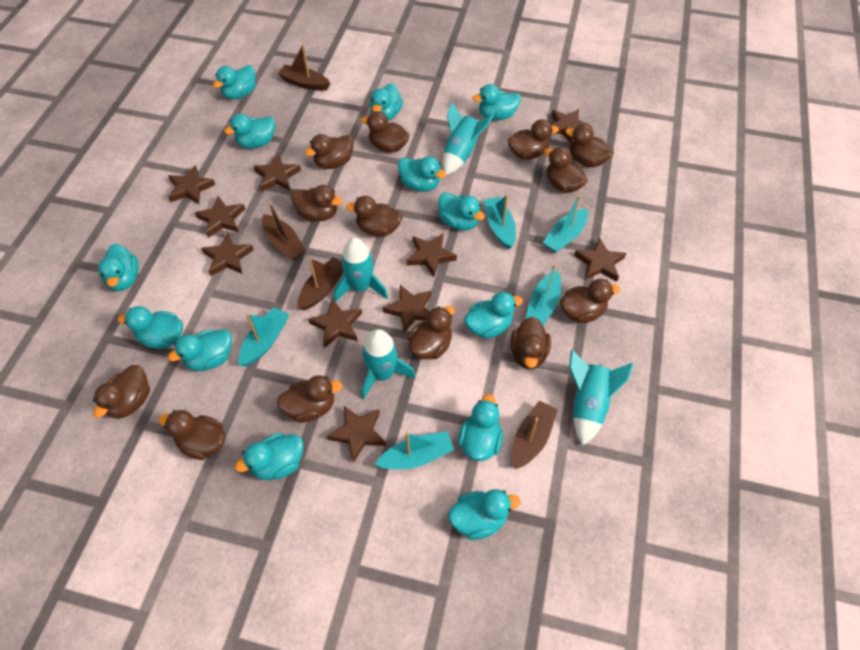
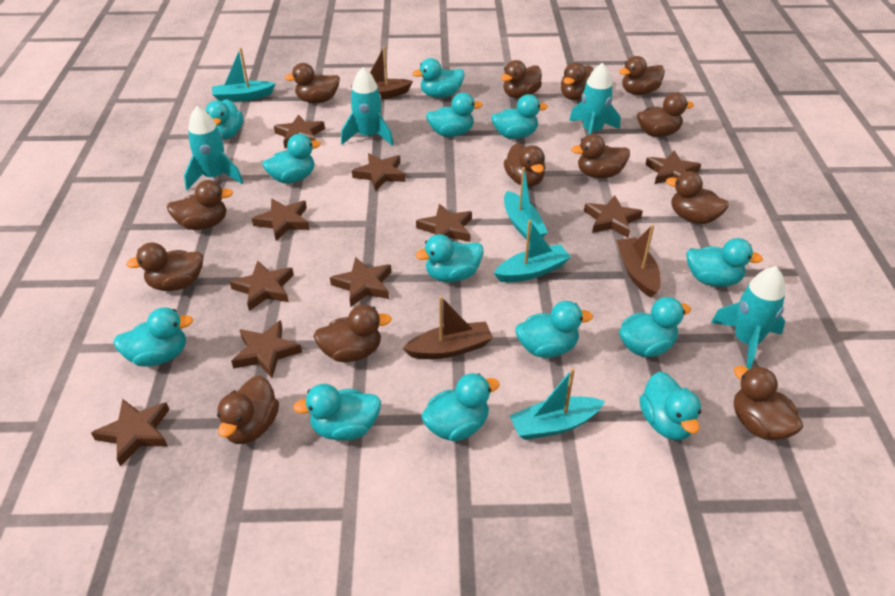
brown boat: [262,201,306,260] [278,44,331,91] [297,257,343,310] [512,401,558,469] = 4 -> [351,46,413,99] [402,296,493,359] [616,225,661,297] = 3
turquoise boat: [238,307,289,366] [375,431,454,469] [484,195,516,249] [525,264,561,326] [543,195,588,253] = 5 -> [212,48,276,102] [494,220,571,282] [504,167,548,242] [509,368,605,440] = 4

